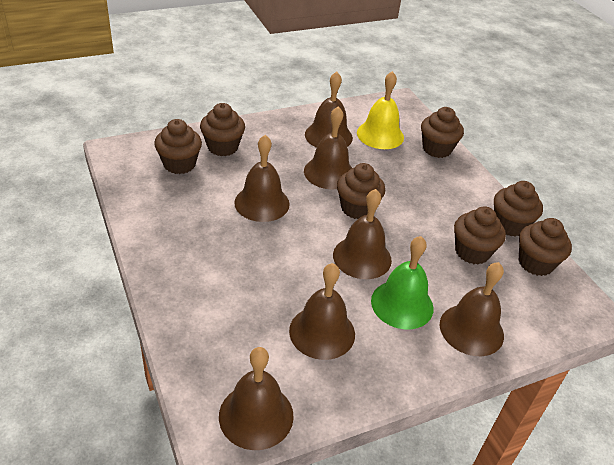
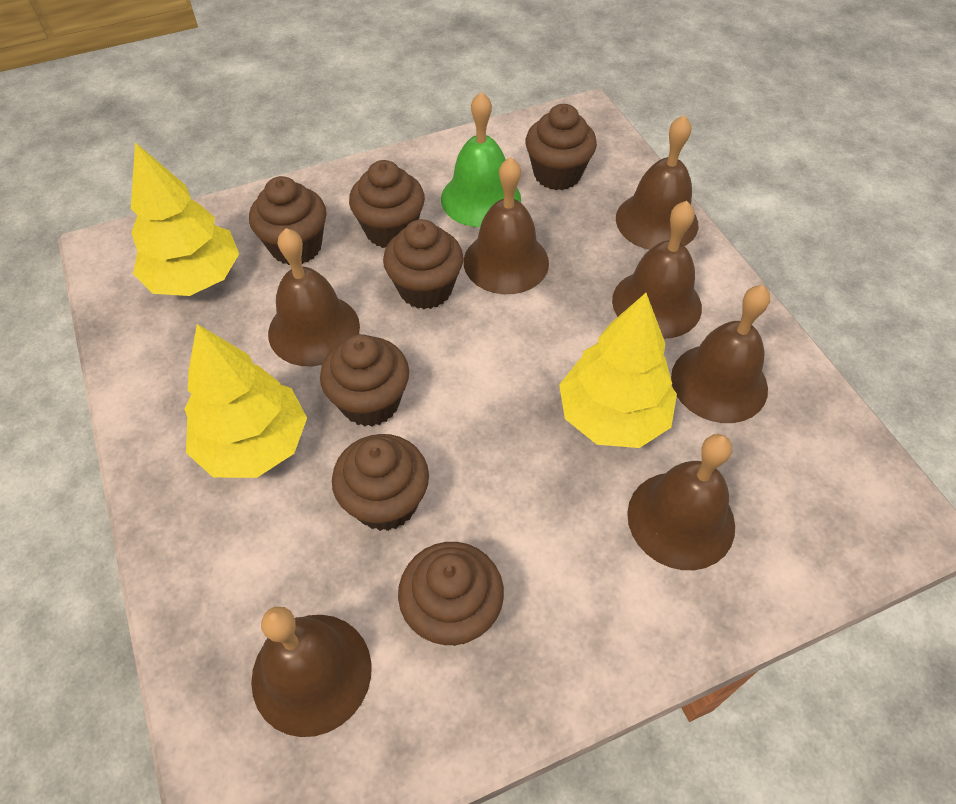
yellow bell: [357,71,404,149] = 1 -> none = 0
yellow tree: none = 0 -> [131,142,239,296] [184,324,307,478] [559,293,677,448] = 3

